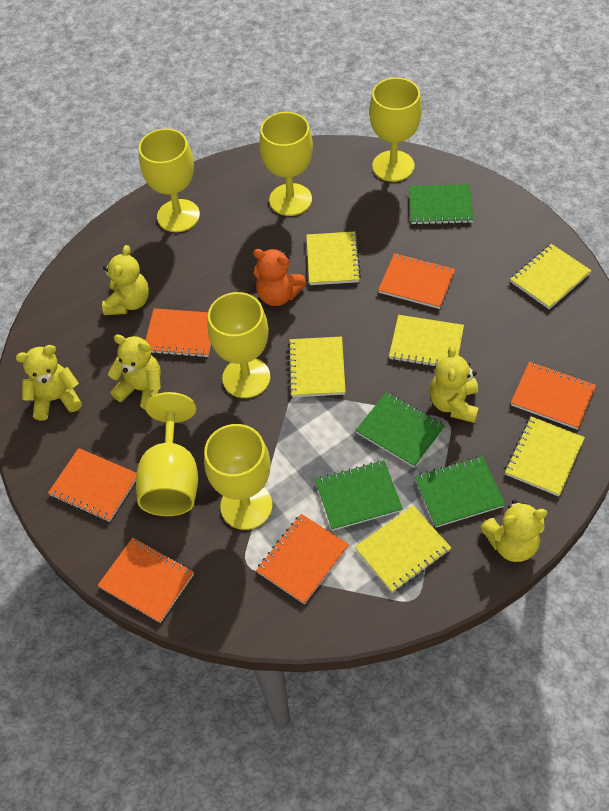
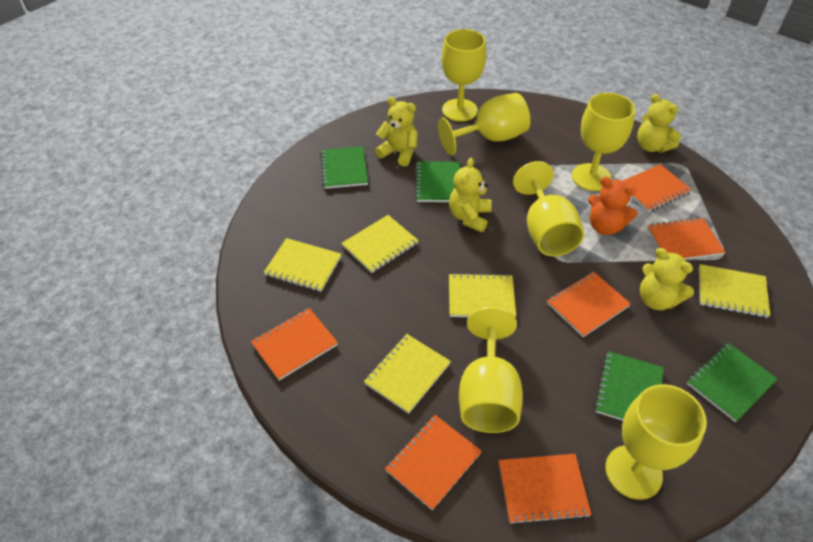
yellow notebook: [288,337,346,397] [306,231,361,285] [355,505,451,593] [389,315,464,367] [505,416,585,497] [510,244,592,309] = 6 -> [264,238,341,292] [341,215,419,273] [364,334,451,414] [449,273,516,318] [699,264,770,318] = 5
yellow teddy bear: [16,345,82,421] [102,245,149,315] [108,334,161,410] [429,345,479,423] [480,500,548,562] = 5 -> [375,97,418,166] [449,158,492,232] [637,94,681,153] [640,248,694,310] = 4

